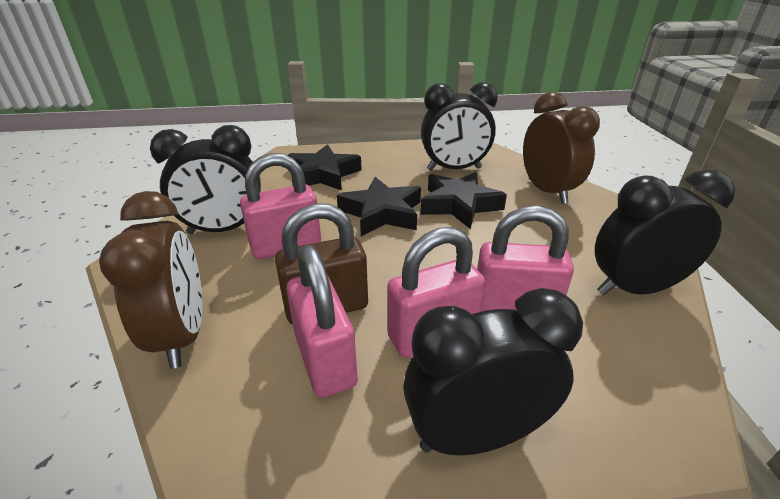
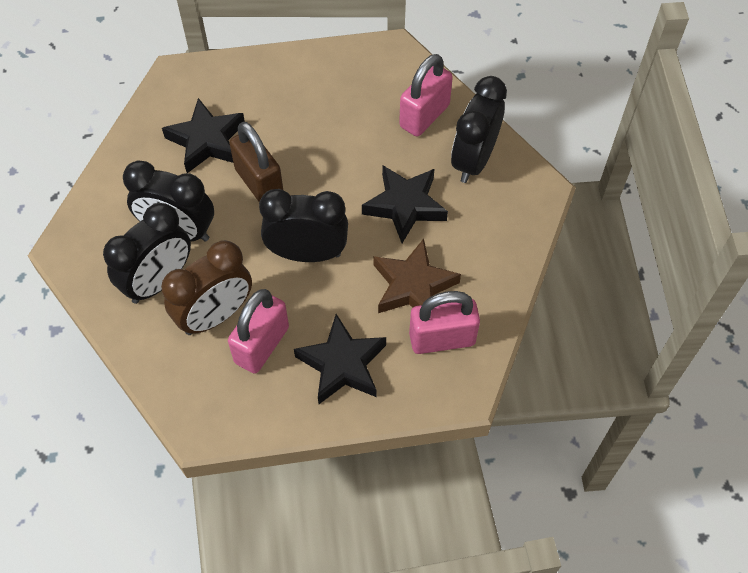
brown clock: [99,191,202,369] [523,92,600,204] = 2 -> [161,240,252,335] = 1
brown star: none = 0 -> [374,239,461,313] = 1
pink padlock: [240,153,321,259] [286,245,358,398] [387,227,485,358] [477,205,574,312] = 4 -> [228,289,289,374] [399,54,453,137] [409,291,480,354] = 3

